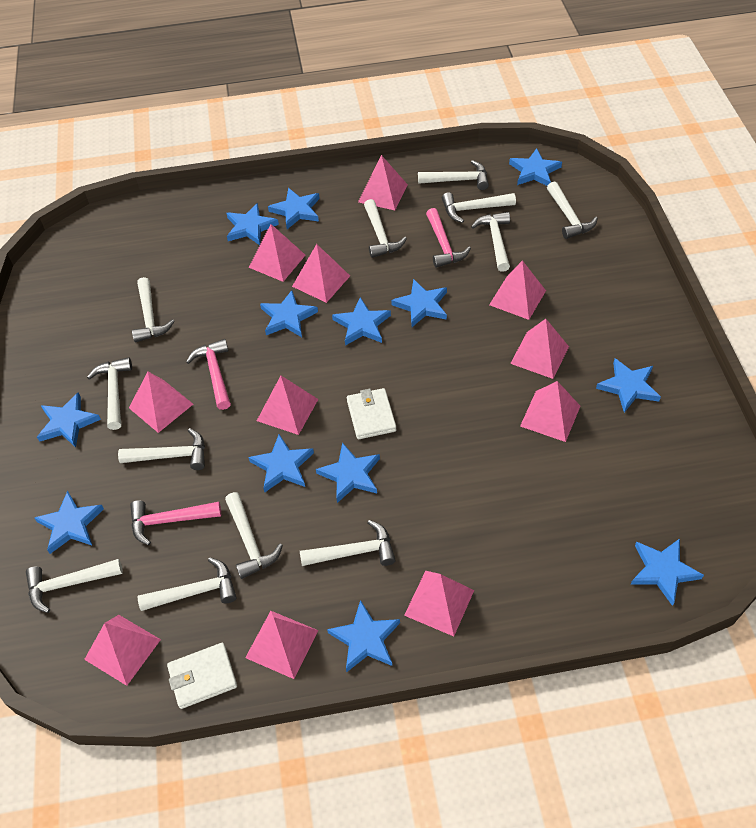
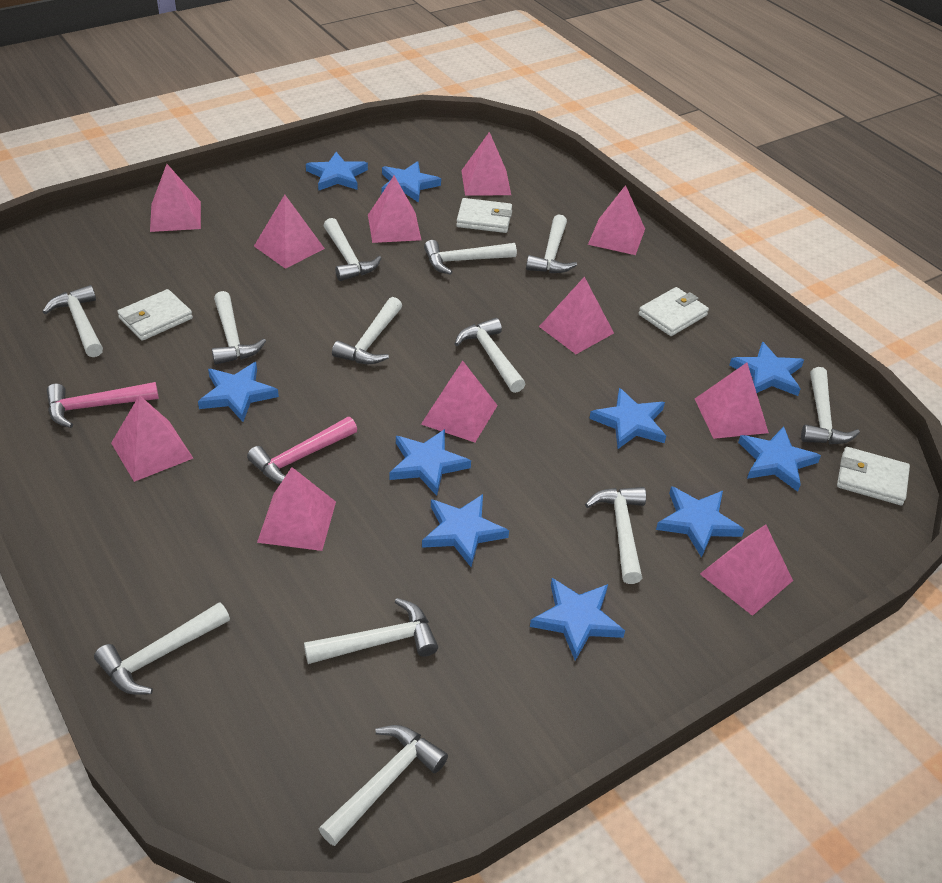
blue star: [34,491,104,554] [37,393,101,448] [226,203,279,245] [248,434,314,492] [260,290,318,337] [268,188,320,229] [316,442,380,503] [327,600,400,673] [332,297,391,346] [391,279,447,327] [509,148,562,186] [596,358,661,413] [631,539,704,606] = 13 -> [198,362,279,422] [306,152,368,191] [381,161,441,203] [389,429,471,496] [422,494,509,567] [530,578,625,660] [589,388,666,449] [656,486,745,558] [729,342,804,396] [738,426,821,492] = 10
pink hammer: [130,500,221,545] [186,339,231,410] [426,208,471,268] = 3 -> [47,382,159,428] [247,417,357,484] = 2
white wallet: [167,643,237,709] [347,388,396,439] = 2 -> [117,289,193,341] [456,198,512,233] [639,287,709,336] [837,447,910,505] = 4

